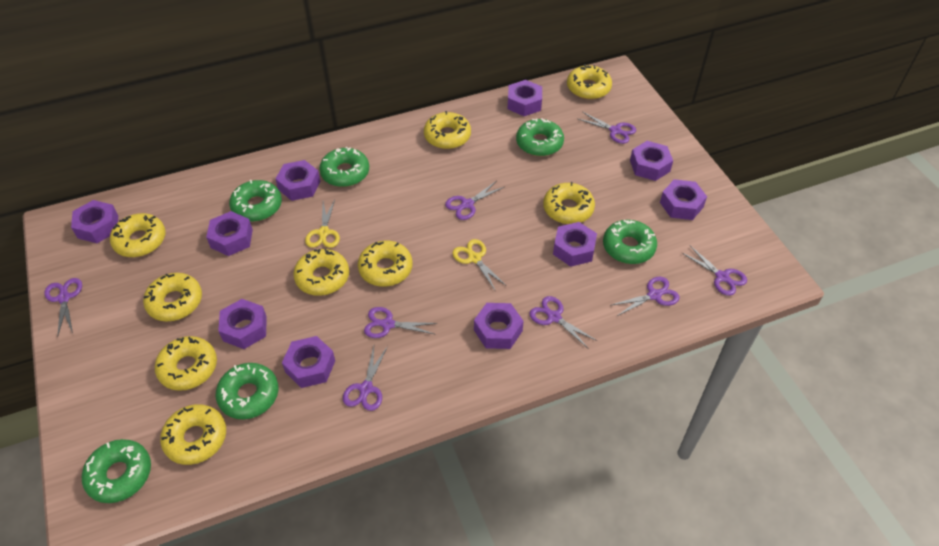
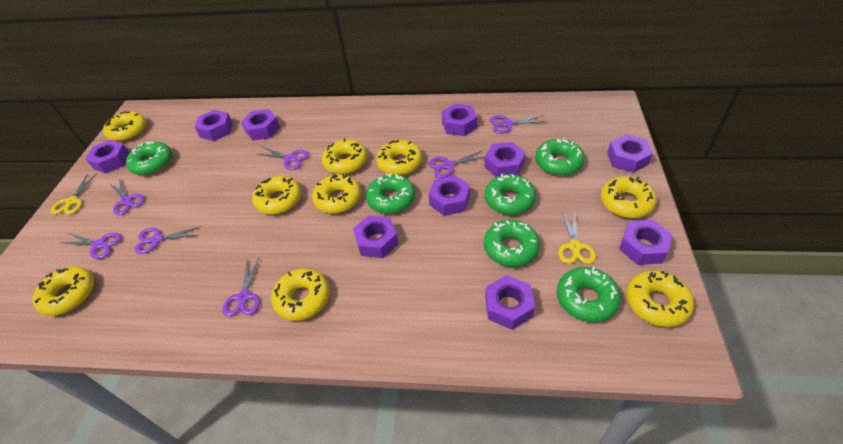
purple scissors: [44,278,82,337] [343,346,388,411] [364,307,438,338] [445,181,504,220] [529,296,597,349] [578,112,636,144] [612,277,680,316] [681,246,747,296] = 8 -> [60,233,122,259] [110,178,144,215] [134,226,201,254] [222,258,260,316] [258,147,309,170] [429,150,485,178] [490,115,546,134] = 7

